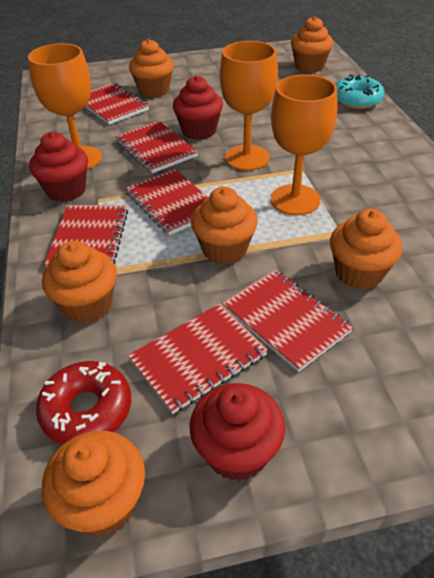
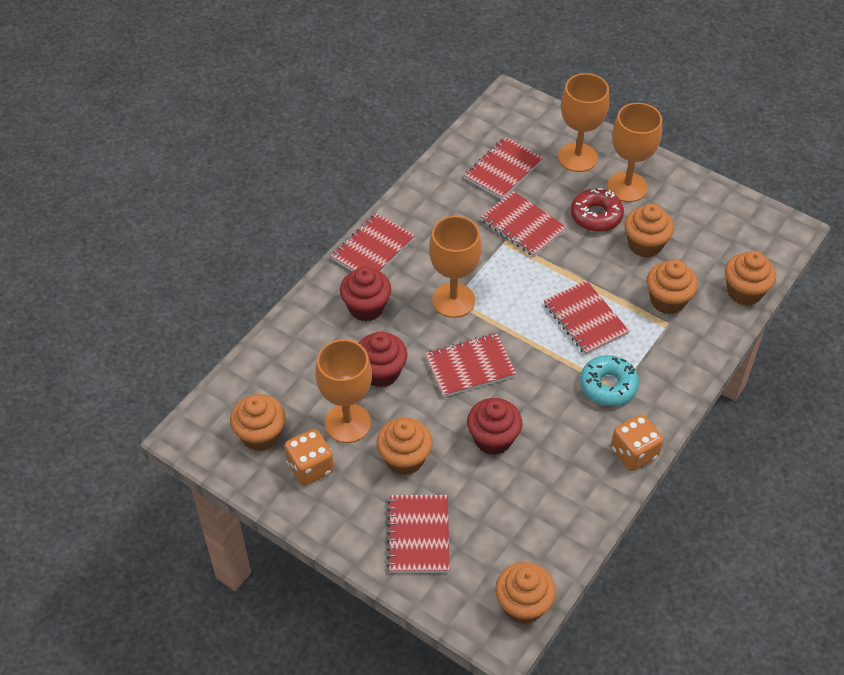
orange dice: none = 0 -> [284,429,334,486] [611,414,663,471] = 2
orange goblet: [28,43,102,169] [220,41,278,171] [271,74,337,215] = 3 -> [315,339,372,443] [429,216,482,318] [558,73,609,172] [607,103,662,202] = 4

